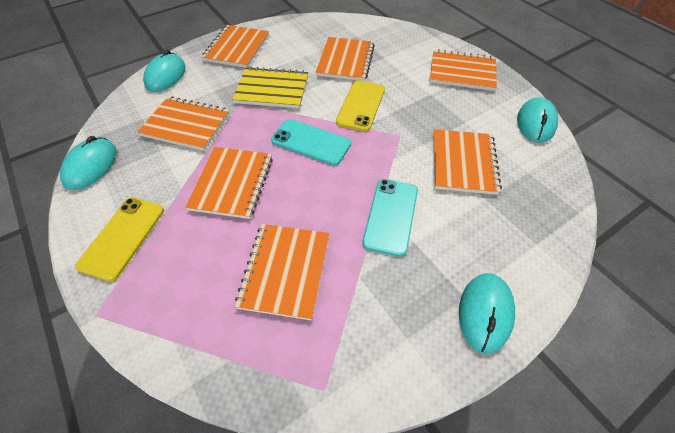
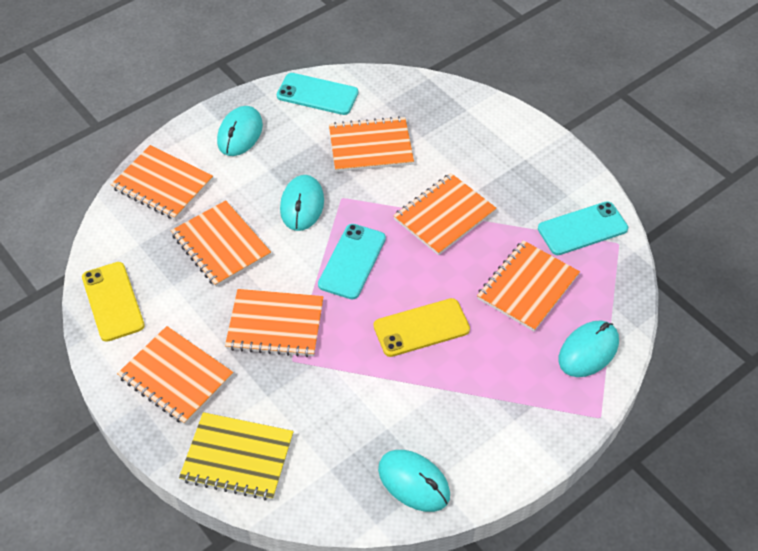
turquoise phone: [271,119,351,166] [362,179,418,257] = 2 -> [277,73,358,115] [318,224,386,299] [538,201,628,255] = 3

